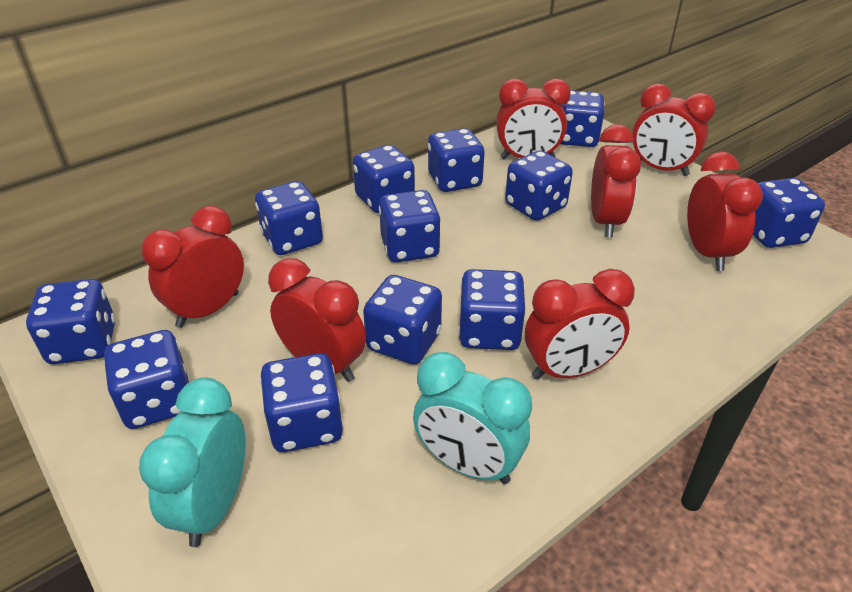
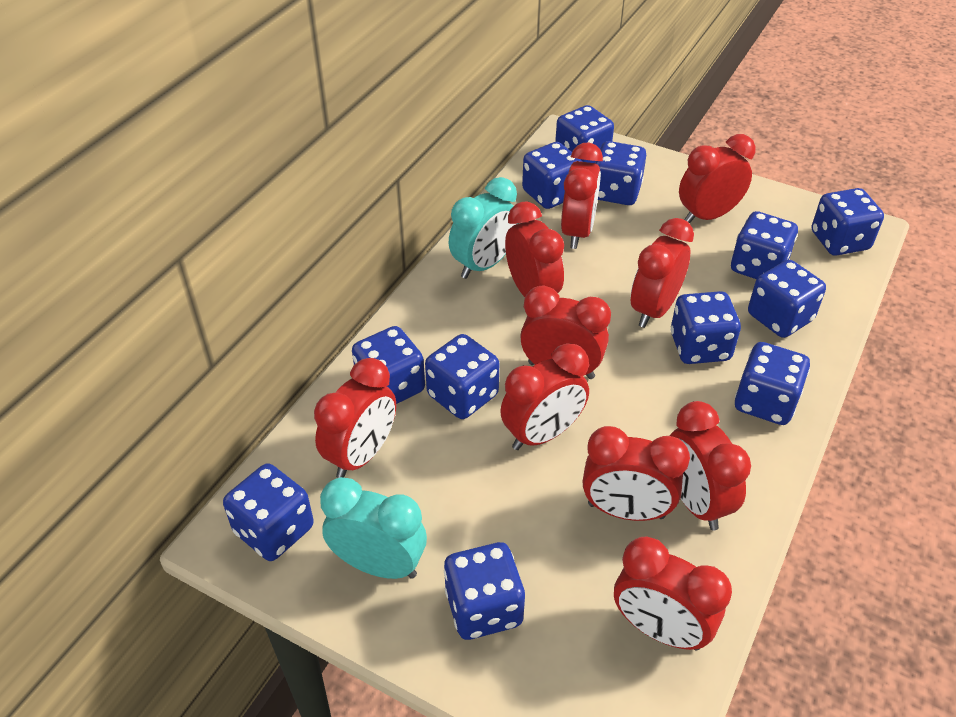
red clock: [141,206,244,328] [268,258,366,382] [496,78,571,159] [525,269,635,380] [591,124,641,237] [632,83,716,176] [687,152,763,271] = 7 -> [314,358,396,478] [500,343,589,450] [505,201,564,297] [520,285,611,379] [561,142,603,249] [583,426,690,521] [614,537,732,651] [631,218,694,328] [670,401,751,531] [679,134,756,223] = 10

